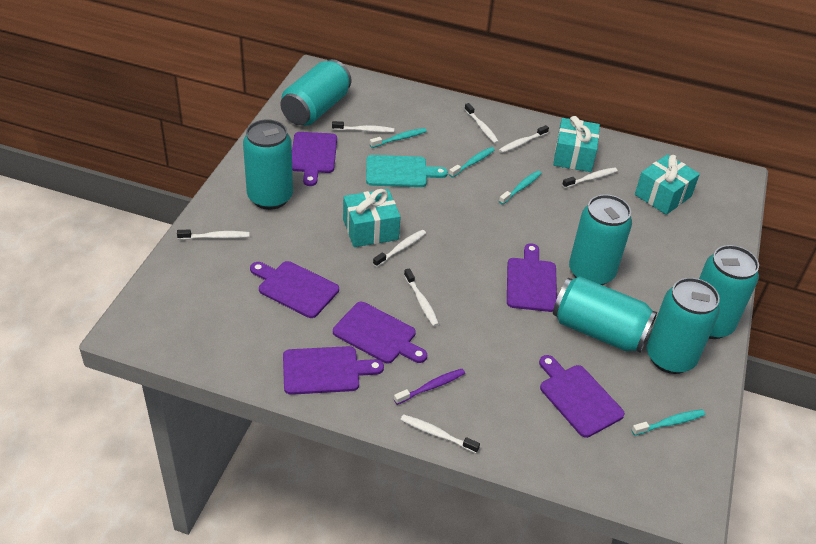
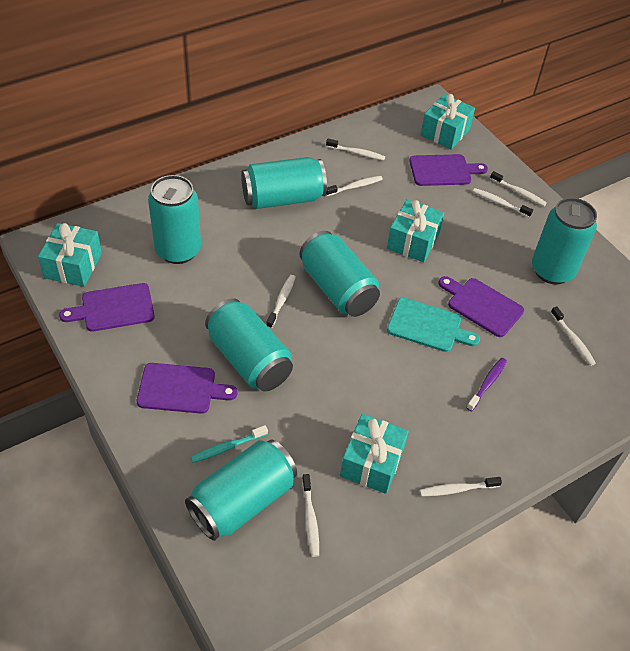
purple cutting board: [250,261,339,318] [283,346,384,395] [292,132,337,186] [333,302,427,363] [507,243,557,312] [539,355,625,438] = 6 -> [59,283,155,332] [137,363,237,414] [409,154,488,186] [439,276,524,337] = 4
turquoise gift: [343,189,401,247] [553,116,600,172] [635,154,700,215] = 3 -> [38,223,102,287] [340,414,409,494] [387,199,444,262] [421,94,475,150] = 4
turquoise toothbrush: [370,128,427,148] [449,147,495,178] [499,171,542,205] [631,409,705,436] = 4 -> [190,425,268,463] = 1

